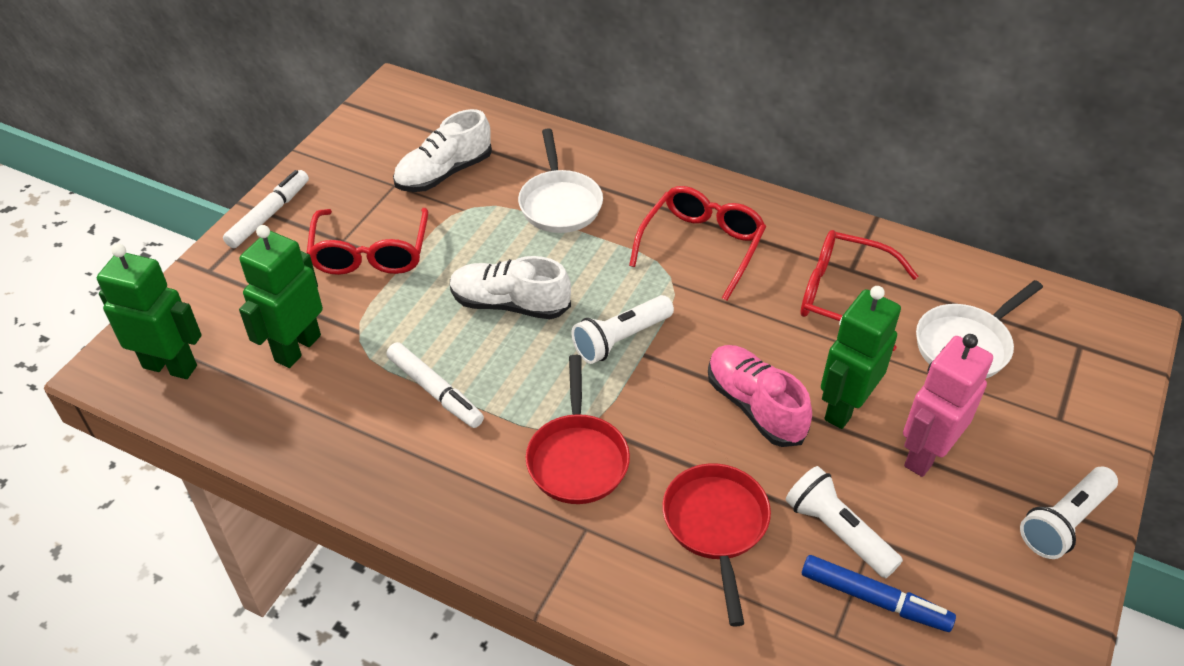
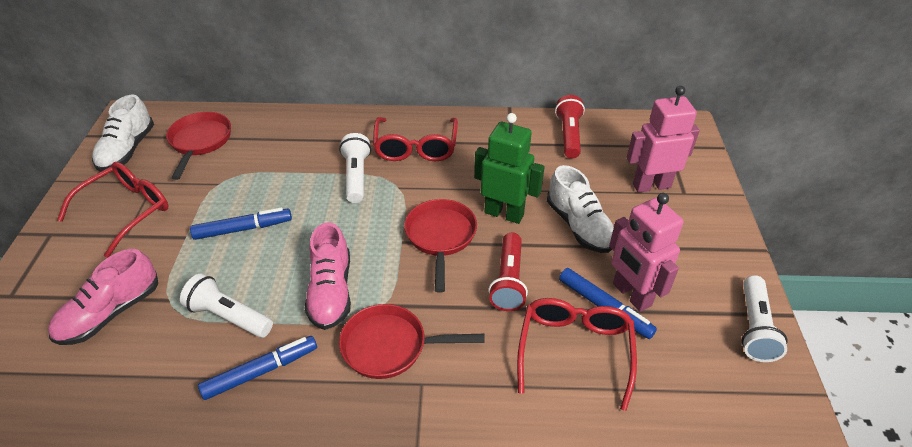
blue marker: [802,555,956,632] = 1 -> [190,207,292,240] [198,336,317,400] [559,268,657,339] = 3
green robot: [97,244,202,379] [239,225,323,368] [821,286,901,429] = 3 -> [474,113,545,224] = 1
pink robot: [903,334,993,477] = 1 -> [609,193,684,312] [627,86,700,193] = 2
pink shoe: [708,345,812,447] = 1 -> [48,249,158,345] [305,222,351,330] = 2
red flashlight: none = 0 -> [488,233,528,311] [555,95,585,159] = 2
red pan: [526,355,630,504] [662,463,771,627] = 2 -> [166,112,231,180] [339,304,485,379] [404,199,477,293] = 3
white marker: [223,170,309,248] [386,342,484,428] = 2 -> none = 0
white pan: [518,128,603,233] [916,280,1043,379] = 2 -> none = 0

